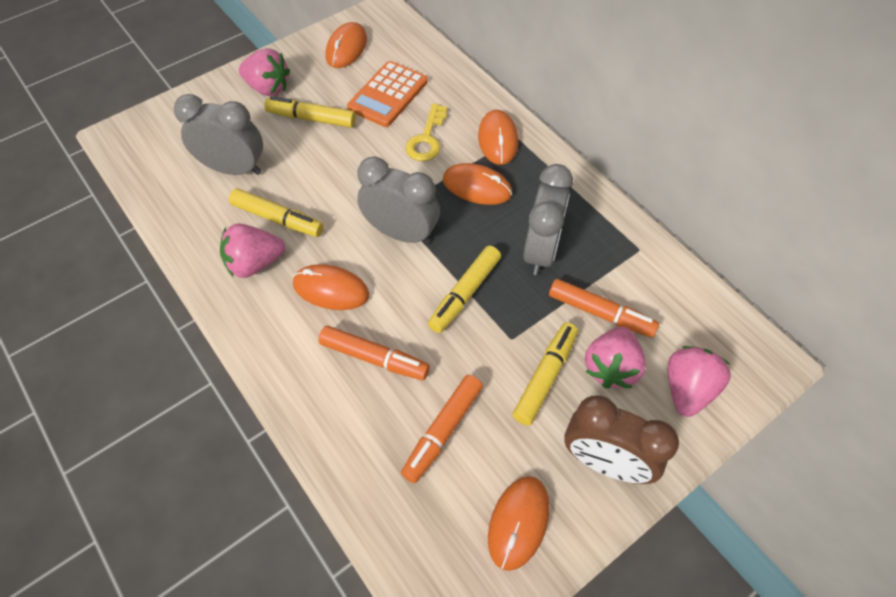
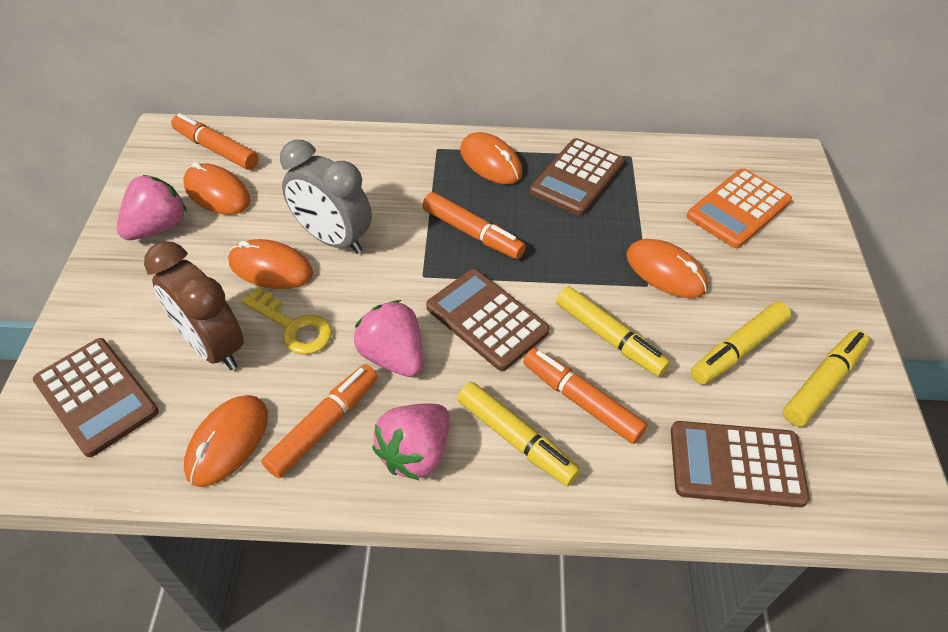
brown calculator: none = 0 -> [33,338,159,457] [426,269,550,371] [530,138,624,216] [671,421,810,507] = 4
grey clock: [174,94,263,175] [357,156,440,245] [523,164,573,275] = 3 -> [280,140,372,254] = 1
orange marker: [318,326,430,380] [401,375,483,483] [549,279,659,337] = 3 -> [171,113,259,170] [262,364,378,478] [422,192,526,259] [523,348,648,444] = 4
pink strawberry: [220,224,285,278] [239,48,290,96] [585,326,646,388] [668,346,731,417] = 4 -> [117,175,187,240] [354,300,423,377] [372,403,450,481] = 3

